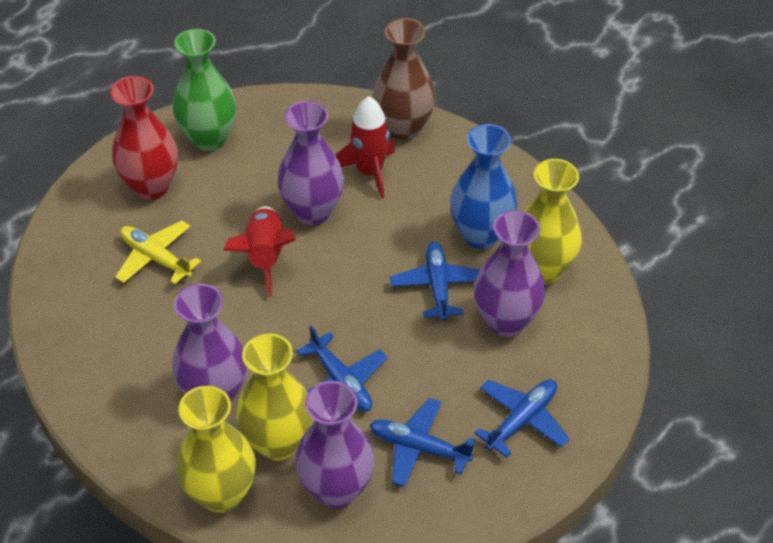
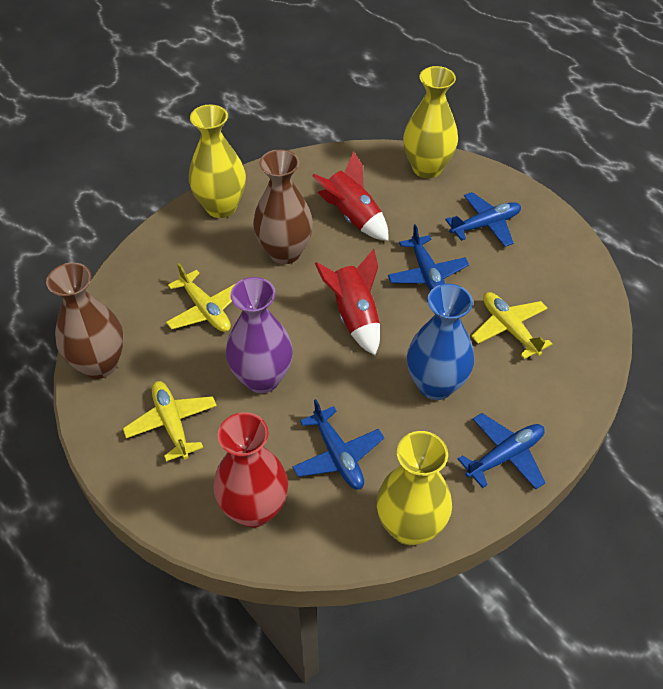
brown vase: [373,18,436,140] = 1 -> [46,263,124,379] [253,149,313,264] = 2
green vase: [173,29,236,151] = 1 -> none = 0
purple vase: [172,284,247,403] [277,101,344,225] [295,381,374,508] [474,210,545,337] = 4 -> [226,277,293,393] = 1
yellow plane: [115,221,201,285] = 1 -> [123,381,217,462] [166,263,235,332] [471,292,552,359] = 3

